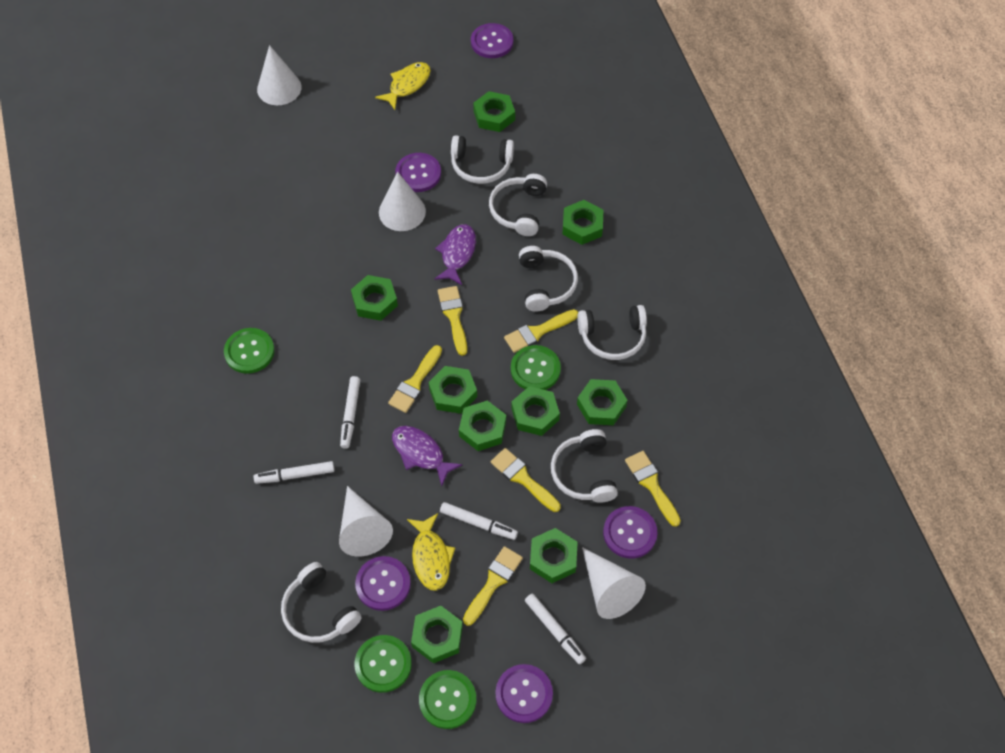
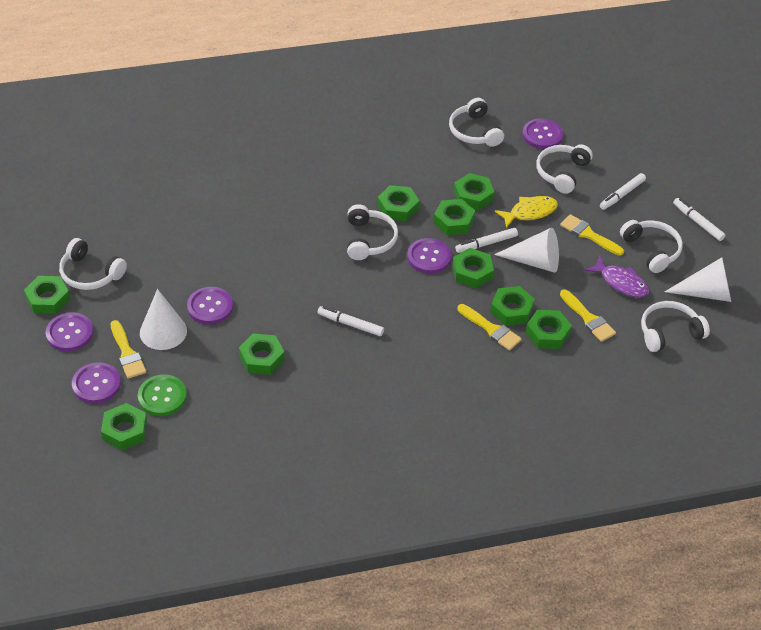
green button: [224,328,275,374] [355,635,412,693] [419,670,476,729] [511,345,561,390] = 4 -> [138,375,187,416] = 1
purple fish: [392,426,462,486] [434,224,476,285] = 2 -> [585,255,649,297] = 1
white cone: [257,45,301,105] [339,486,393,557] [379,172,426,231] [582,547,646,619] = 4 -> [140,289,187,350] [494,228,559,273] [665,257,731,302] = 3
yellow brush: [388,345,442,413] [438,286,467,356] [463,546,523,626] [491,448,561,512] [504,309,578,353] [625,451,681,527] = 6 -> [111,320,146,379] [458,304,522,351] [560,214,624,256] [560,289,616,342] = 4
yellow fish: [375,62,431,110] [407,513,455,591] = 2 -> [495,196,558,228] = 1

